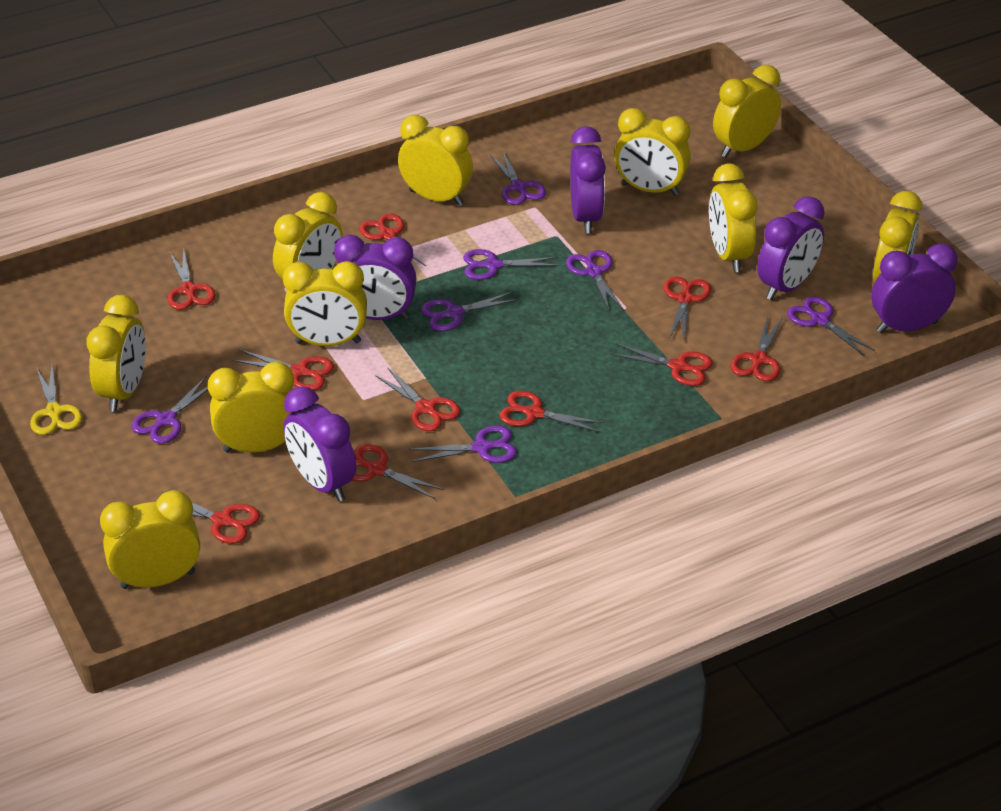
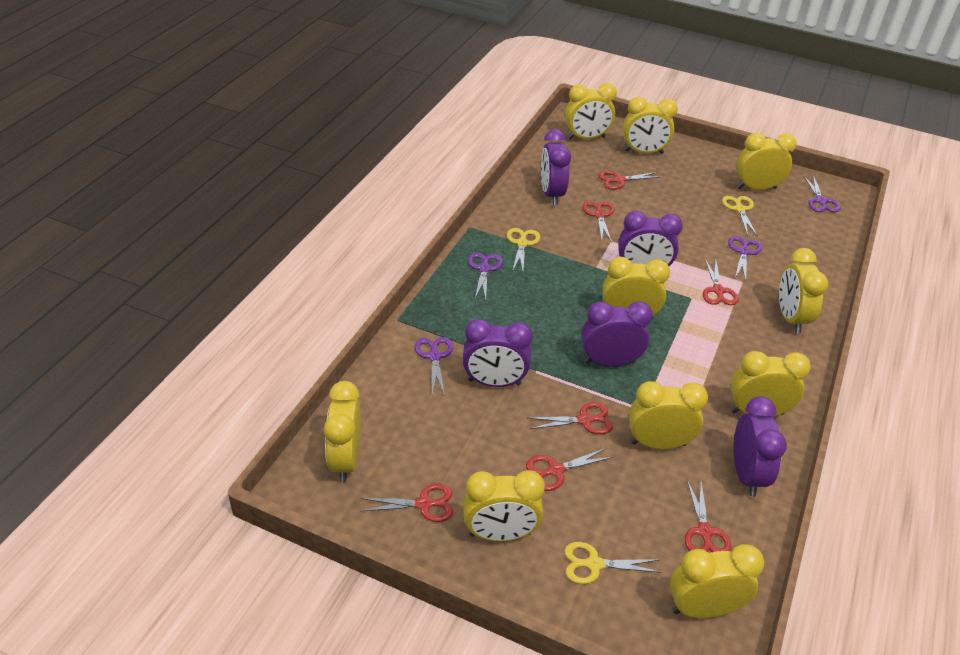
purple scissors: [131,376,208,444] [409,426,517,463] [421,291,519,331] [463,249,559,280] [489,150,546,205] [566,250,624,312] [787,296,875,356] = 7 -> [415,337,453,396] [468,253,503,299] [728,236,762,281] [803,175,841,212] = 4
red scissors: [161,491,260,544] [168,247,216,310] [233,349,334,391] [352,444,444,499] [359,213,426,266] [375,367,460,431] [499,391,605,433] [610,343,713,386] [664,276,711,342] [730,317,783,381] = 10 -> [360,483,453,522] [526,448,613,491] [528,402,613,435] [582,201,614,242] [599,171,659,190] [685,480,731,552] [703,259,739,305] = 7
yellow scissors: [30,366,82,435] = 1 -> [507,228,540,271] [564,542,662,584] [722,196,757,236] = 3

